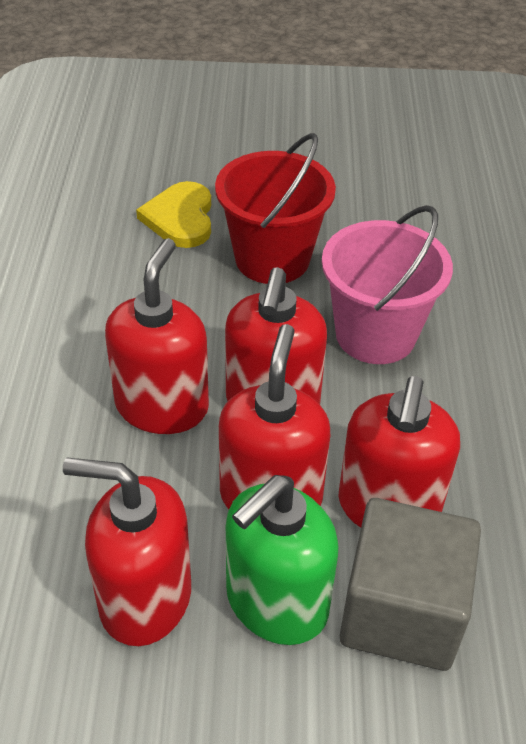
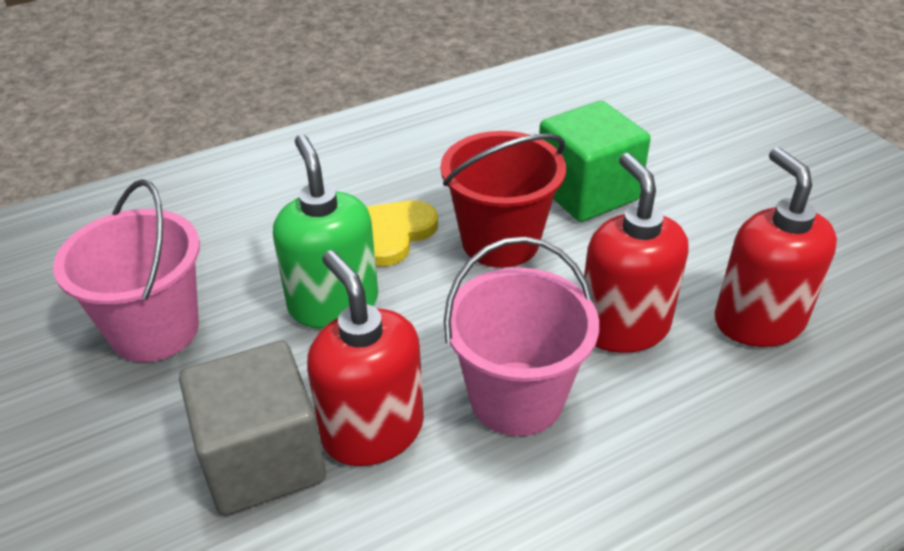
green cube: none = 0 -> [539,101,651,222] = 1
pink bucket: [322,205,453,364] = 1 -> [53,179,200,362] [444,237,599,436] = 2
red soap dispenser: [63,458,191,646] [105,238,209,434] [219,324,330,509] [225,267,327,405] [338,376,460,528] = 5 -> [307,250,424,466] [582,153,689,353] [714,147,837,347] = 3

